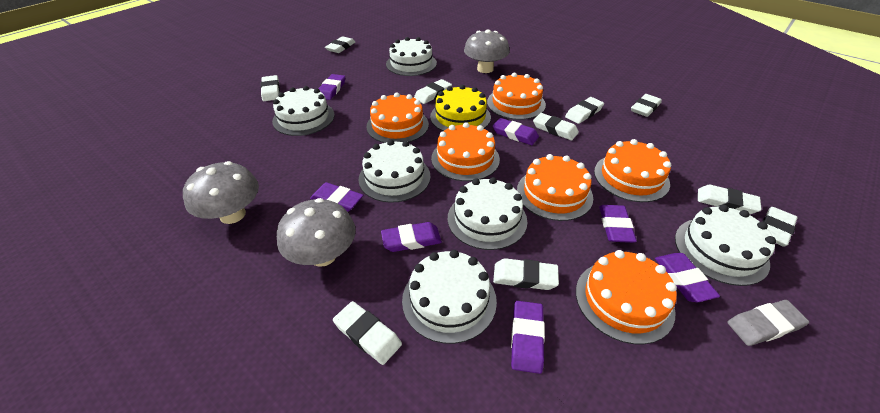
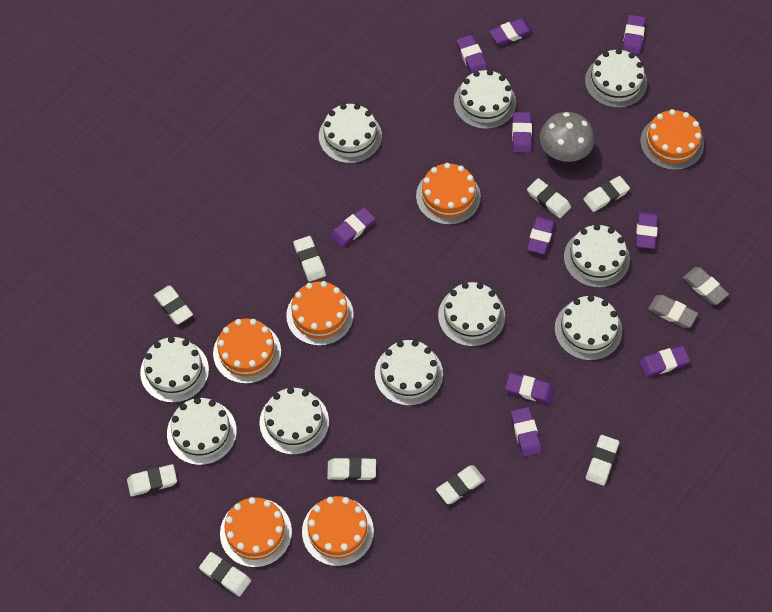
grey eraser: [727,300,809,346] = 1 -> [648,295,698,328] [683,267,729,305] = 2
grey mushroom: [183,161,259,224] [277,198,356,267] [464,30,510,73] = 3 -> [540,112,595,162] = 1
purple eraser: [310,182,363,212] [318,74,345,100] [381,222,442,252] [493,118,539,145] [511,301,545,374] [599,205,637,243] [655,253,720,302] = 7 -> [330,207,375,248] [456,35,488,74] [489,18,533,45] [505,373,555,404] [511,407,542,457] [512,112,532,153] [527,216,555,254] [622,15,646,55] [636,211,658,249] [639,345,690,377] = 10
white cake: [272,86,335,136] [358,140,431,203] [386,37,437,76] [402,250,497,344] [448,177,527,250] [675,205,776,286] = 6 -> [140,336,209,403] [167,397,237,465] [259,387,329,455] [319,104,382,163] [375,340,443,406] [438,282,505,347] [454,70,516,129] [555,295,622,361] [564,224,630,288] [585,49,647,108] = 10
white eraser: [260,75,280,101] [325,36,355,53] [333,301,402,365] [414,79,452,104] [493,258,559,290] [533,113,579,140] [565,97,604,124] [631,94,662,117] [698,185,762,214] [762,207,798,247] = 10 -> [127,464,177,496] [154,285,193,325] [199,552,251,596] [293,236,326,282] [327,457,376,481] [436,465,485,504] [527,178,571,218] [583,176,630,212] [586,435,619,486] = 9
yellow cake: [430,85,491,131] = 1 -> none = 0

